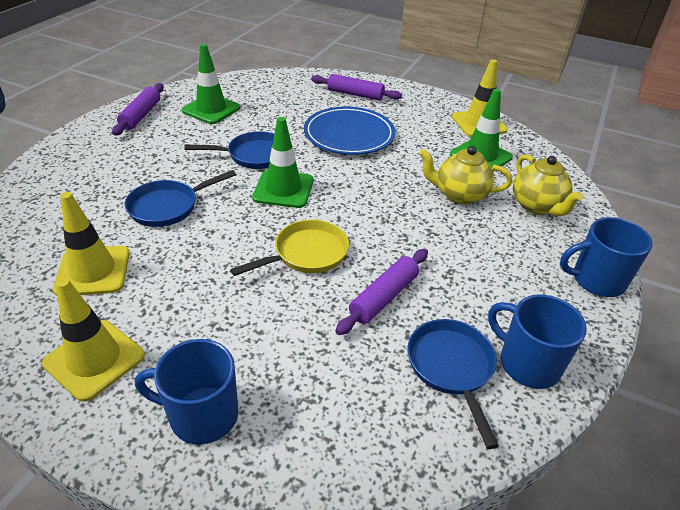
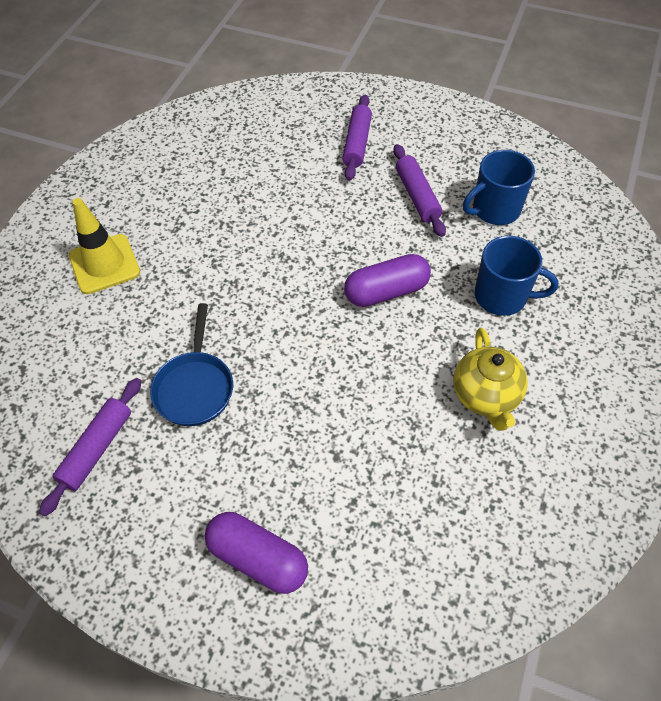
blue mug: [135,339,239,445] [488,295,587,389] [560,217,653,297] = 3 -> [463,150,535,225] [475,236,558,316] = 2
blue pan: [125,170,236,227] [184,131,274,169] [408,319,498,449] = 3 -> [150,303,233,426] = 1
blue plate: [304,107,395,155] = 1 -> none = 0
green traffic cone: [182,44,241,124] [252,117,313,208] [450,89,513,172] = 3 -> none = 0
purple capsule: none = 0 -> [205,512,308,594] [344,254,431,307] = 2
yellow pan: [230,219,349,276] = 1 -> none = 0
yellow teapot: [419,146,512,205] [513,154,583,216] = 2 -> [453,328,528,431] = 1
yellow traffic cone: [42,278,145,402] [53,192,130,296] [452,59,508,137] = 3 -> [69,198,140,294] = 1

